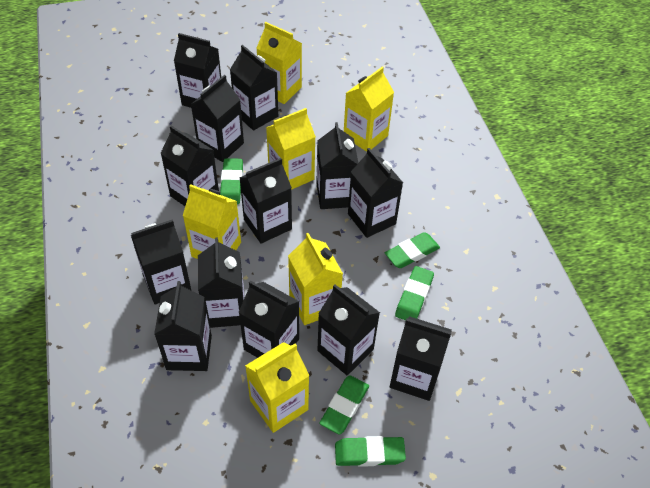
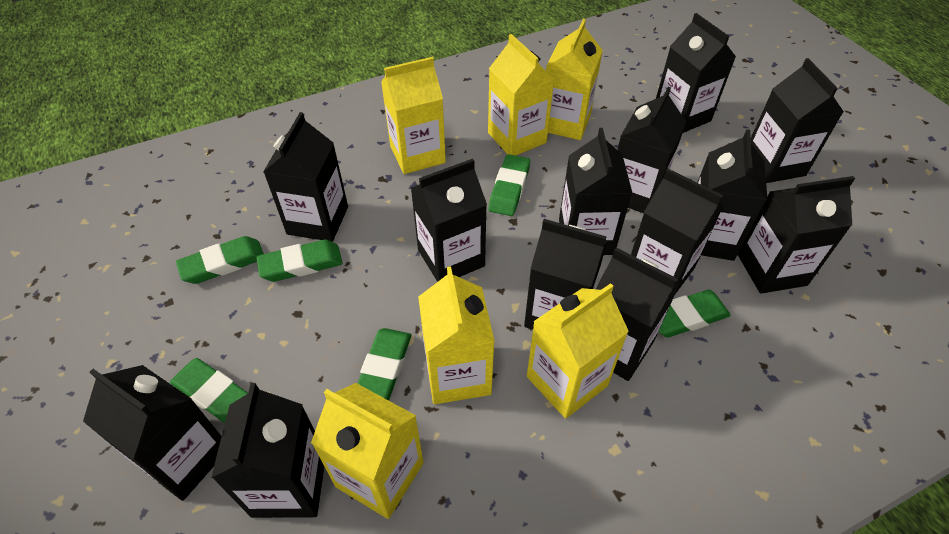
green eraser: [220,158,243,205] [320,376,369,435] [335,436,406,467] [385,232,440,268] [395,266,434,320] = 5 -> [170,358,248,423] [176,236,264,284] [257,240,343,282] [357,328,411,400] [488,154,530,216] [659,290,731,338] = 6

